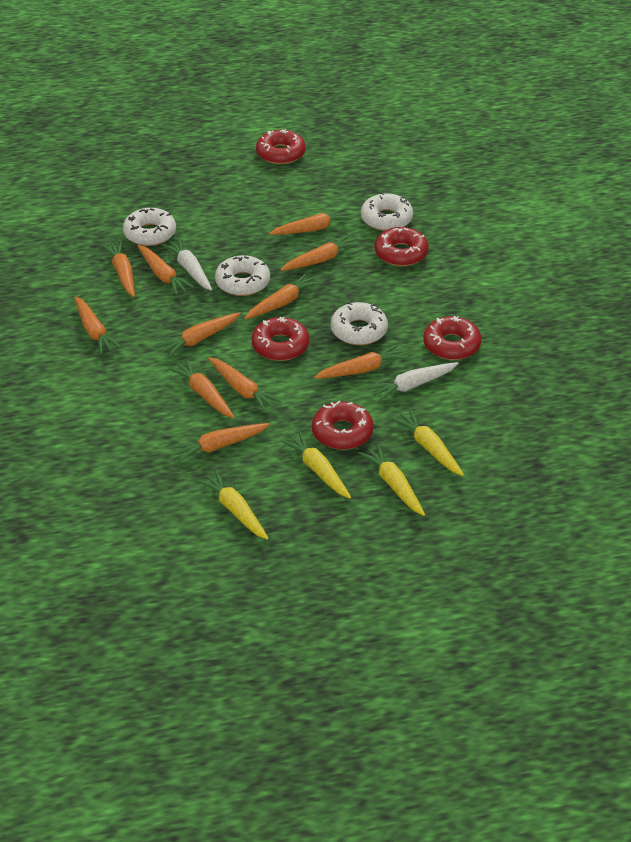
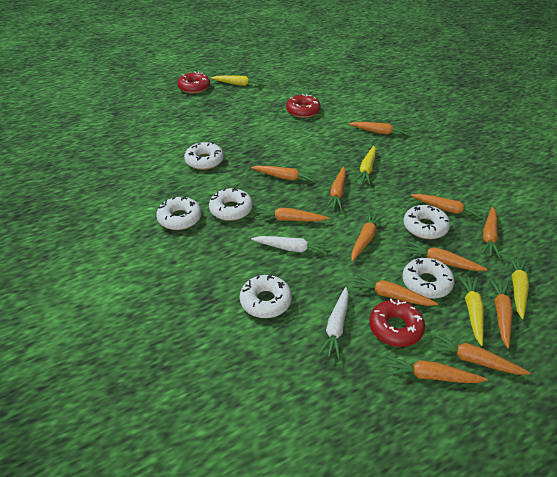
orange carrot: [74,296,121,355] [102,241,135,297] [138,245,194,295] [157,312,241,358] [168,359,235,418] [170,423,270,462] [208,357,282,413] [244,273,320,319] [269,208,354,235] [280,234,361,271] [314,344,408,379] = 11 -> [251,165,318,183] [254,207,329,222] [326,166,346,210] [348,122,409,135] [351,211,385,261] [351,274,438,306] [387,356,487,383] [404,241,487,271] [411,194,485,219] [430,334,530,375] [481,207,500,258] [489,278,513,349] = 12
red donut: [251,317,310,361] [256,129,306,164] [312,401,374,450] [374,227,429,266] [423,316,482,360] = 5 -> [178,71,210,93] [286,94,321,118] [369,299,425,347] = 3
white donut: [123,208,176,246] [215,255,270,296] [331,302,388,345] [361,192,413,231] = 4 -> [156,196,202,230] [184,142,224,170] [209,187,253,221] [240,274,292,318] [402,258,454,299] [403,205,450,239] = 6

